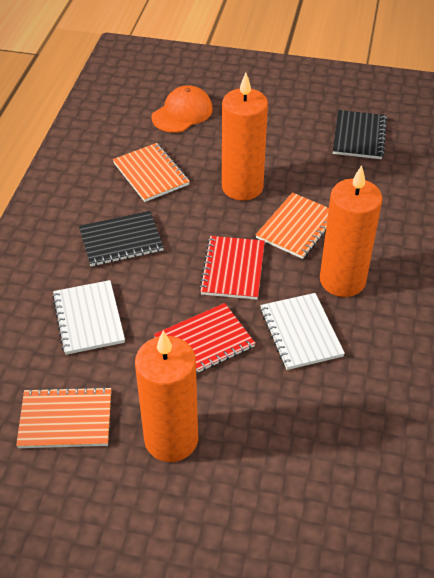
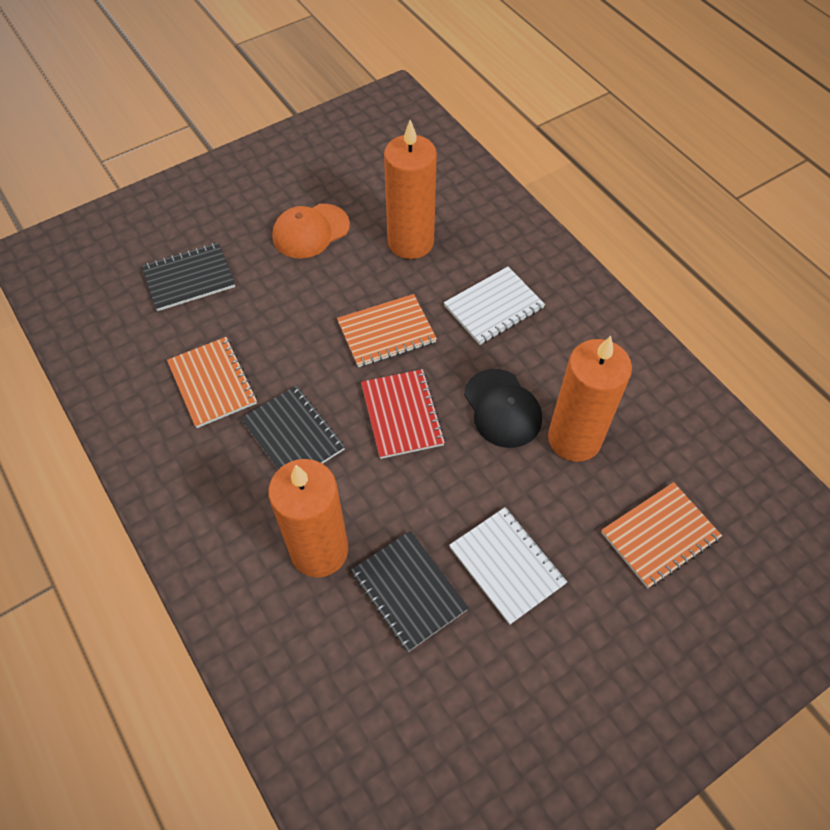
black cap: none = 0 -> [464,369,542,448] = 1
black notebook: [79,211,164,266] [333,110,387,159] = 2 -> [142,243,235,311] [240,385,345,470] [351,531,469,652] = 3
red notebook: [154,303,255,375] [199,236,265,300] = 2 -> [361,369,445,459] = 1

